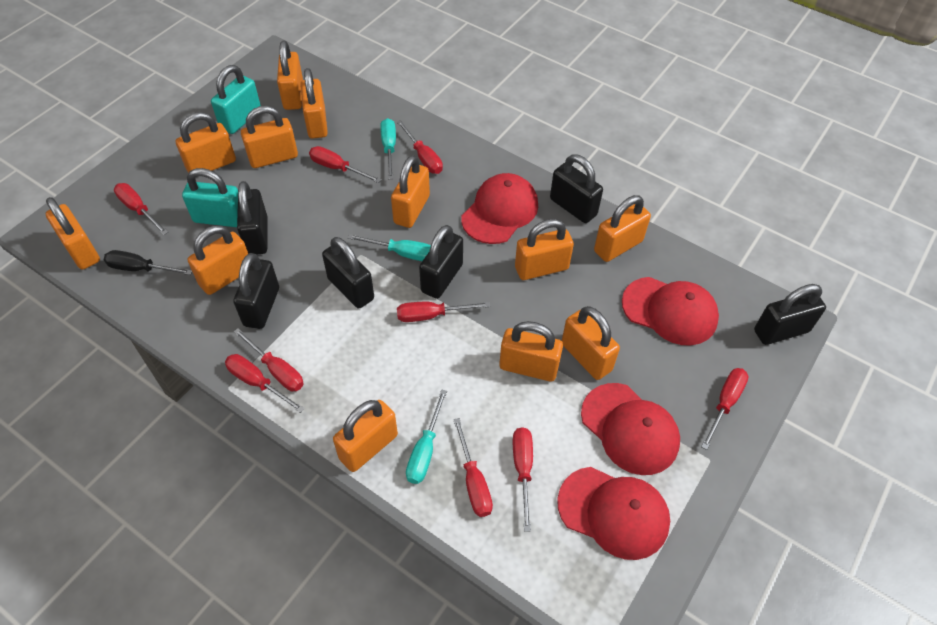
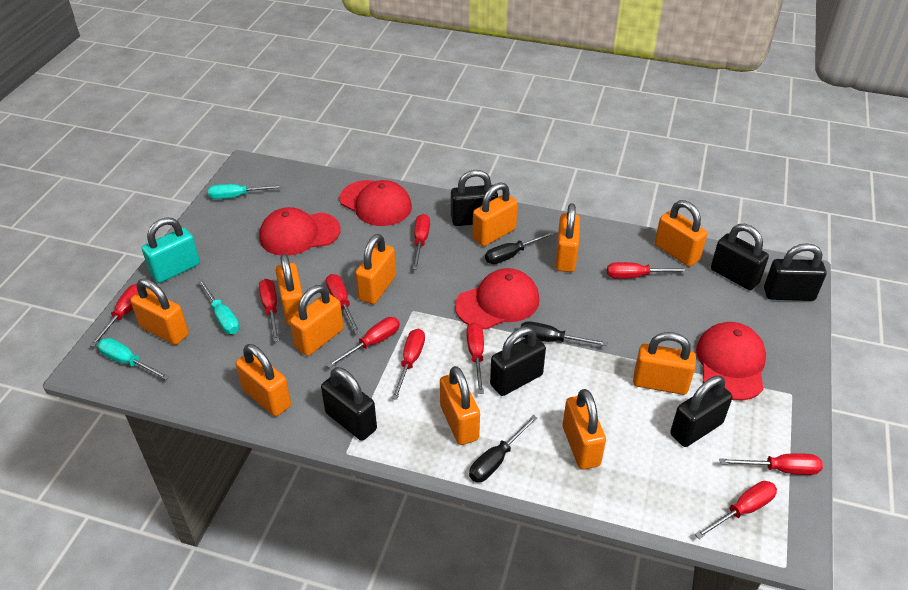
black screwdriver: [104,250,192,275] = 1 -> [469,415,538,482] [485,231,554,264] [520,321,608,346] = 3
orange padlock: [45,197,100,269] [175,112,236,173] [188,225,248,295] [241,106,298,168] [277,41,303,110] [301,68,328,139] [333,400,398,472] [391,155,430,228] [499,321,563,382] [515,219,574,280] [562,306,620,380] [594,195,651,262] = 12 -> [131,278,189,345] [236,344,291,416] [275,254,303,326] [290,285,344,356] [355,234,396,304] [440,366,480,445] [473,182,518,246] [556,203,580,272] [563,389,606,470] [633,332,696,395] [655,200,707,267] = 11
red screwdriver: [114,183,168,235] [225,354,305,413] [234,328,304,391] [309,146,381,183] [397,121,443,174] [397,302,490,322] [453,418,493,517] [513,427,533,531] [701,368,748,450] = 9 -> [89,284,138,347] [259,279,279,342] [326,274,360,334] [326,317,400,368] [392,329,425,400] [413,214,430,270] [466,322,484,394] [607,262,689,279] [695,481,777,539] [719,453,823,475] = 10
turquoise padlock: [182,168,238,227] [211,65,261,134] = 2 -> [142,217,200,283] = 1

